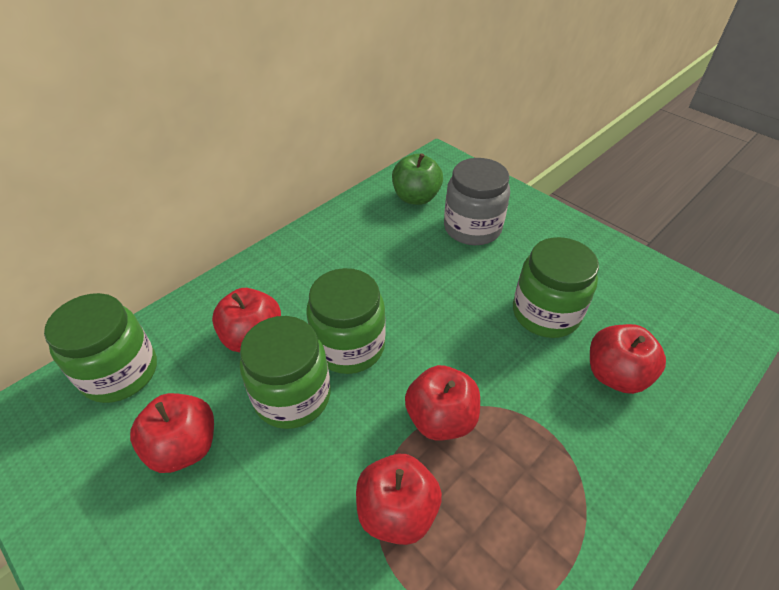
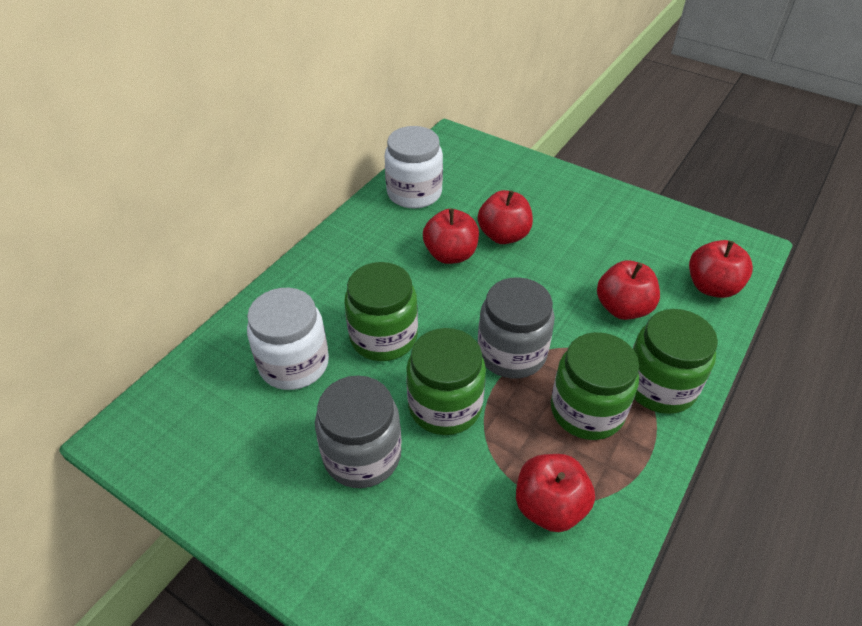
green apple: [392,153,443,205] = 1 -> none = 0
grey jar: [444,158,510,245] = 1 -> [315,375,402,488] [478,277,555,379] = 2
white jar: none = 0 -> [247,288,329,390] [384,126,443,208] = 2

